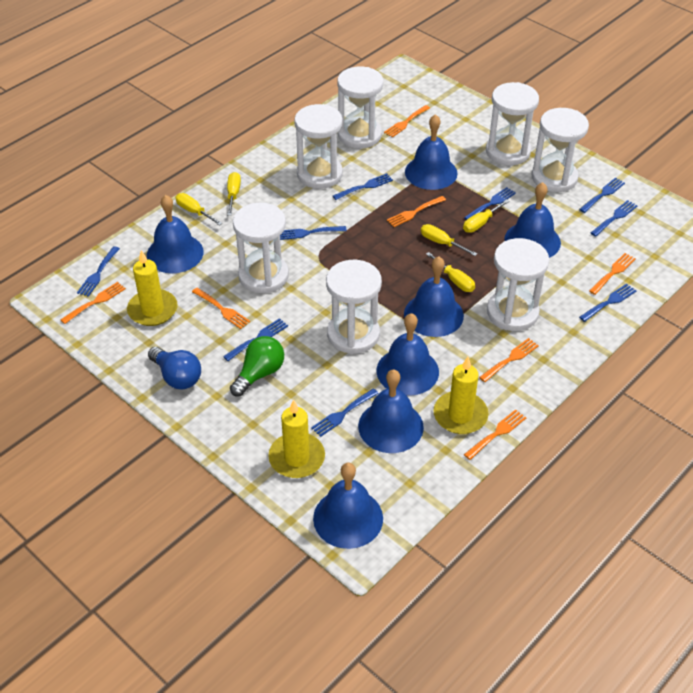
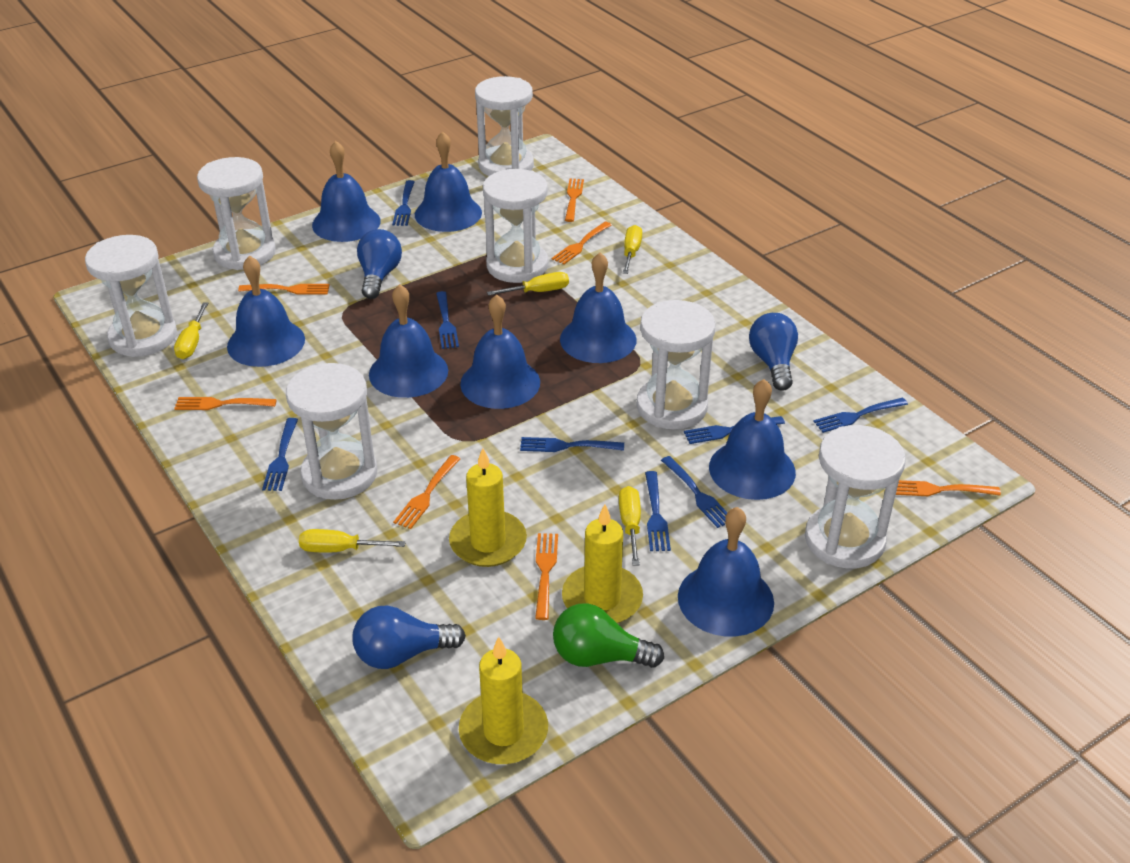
blue bell: [147,195,204,273] [313,463,383,549] [358,370,424,453] [377,313,439,396] [404,256,464,337] [405,114,458,190] [504,182,561,258] = 7 -> [227,255,305,367] [312,141,381,242] [369,284,448,398] [415,131,482,232] [460,294,540,409] [560,253,636,363] [678,507,774,637] [709,379,796,500] = 8
blue fork: [77,246,120,297] [223,318,288,361] [280,226,347,240] [311,388,379,437] [333,173,393,200] [464,187,516,220] [579,178,625,213] [579,284,636,322] [591,200,638,237] = 9 -> [262,418,298,491] [392,180,414,226] [436,291,459,349] [520,437,624,452] [645,471,671,551] [661,456,728,528] [684,416,785,444] [813,398,908,433] = 8
blue light bulb: [148,347,201,389] = 1 -> [352,606,466,669] [357,229,402,299] [749,313,798,391] = 3

